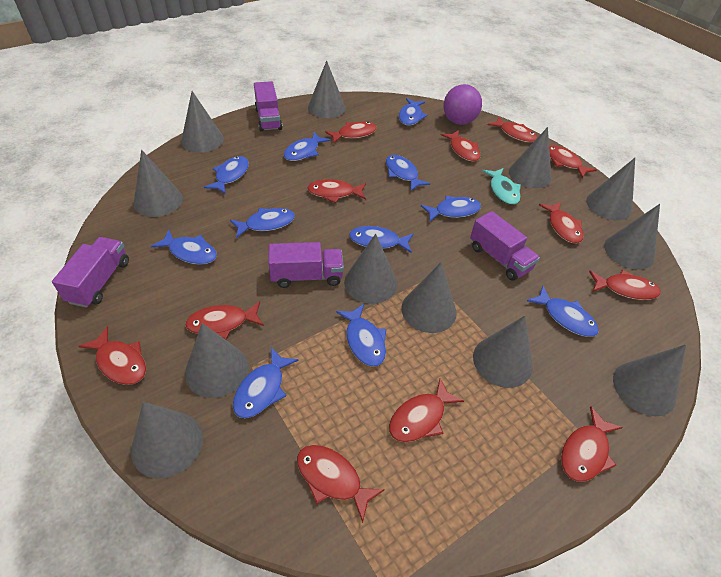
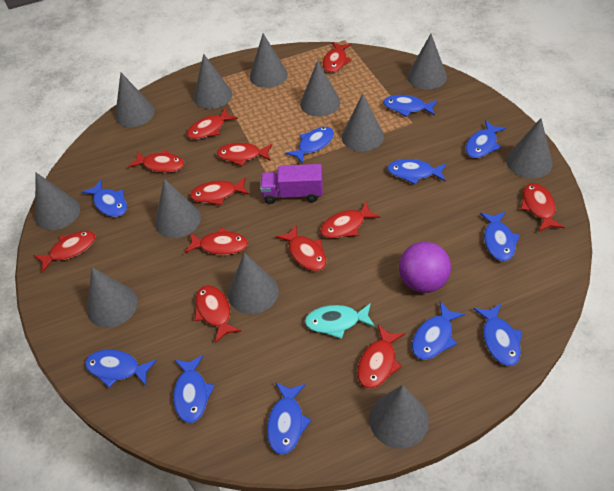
purple truck: [52,237,129,308] [254,81,283,132] [268,242,344,288] [470,211,540,281] = 4 -> [260,164,323,204] = 1

